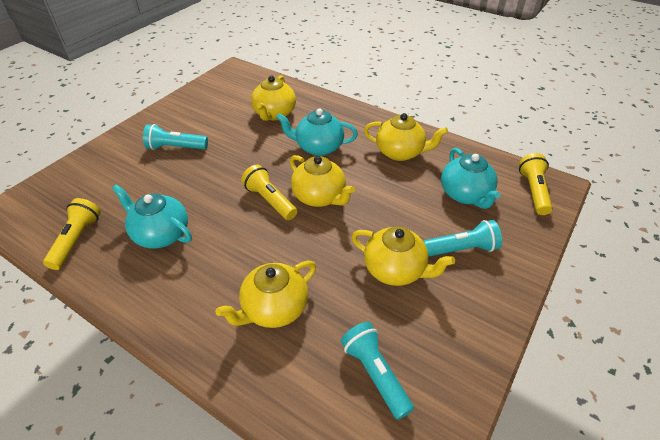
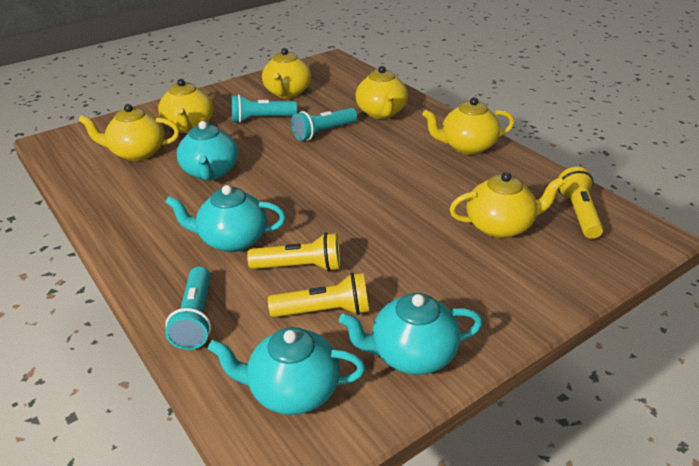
turquoise teapot: [112,184,192,249] [276,108,358,156] [441,148,501,209] = 3 -> [165,185,286,252] [177,121,238,180] [208,327,365,415] [339,293,483,375] = 4
yellow teapot: [215,261,316,328] [251,75,296,121] [290,155,355,207] [352,227,455,286] [364,113,448,161] = 5 -> [78,104,179,161] [158,79,213,133] [262,48,311,98] [356,66,408,119] [422,97,515,155] [450,172,565,238] = 6

